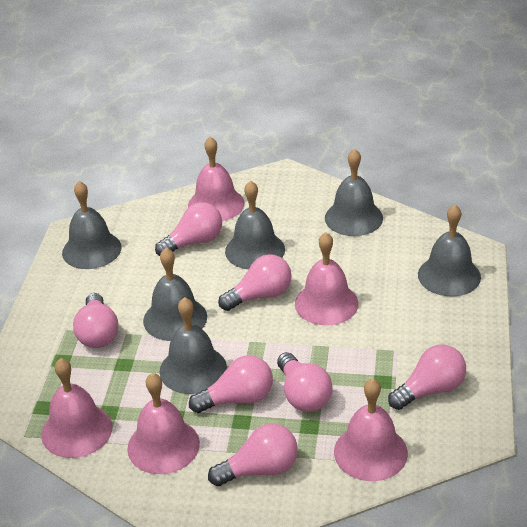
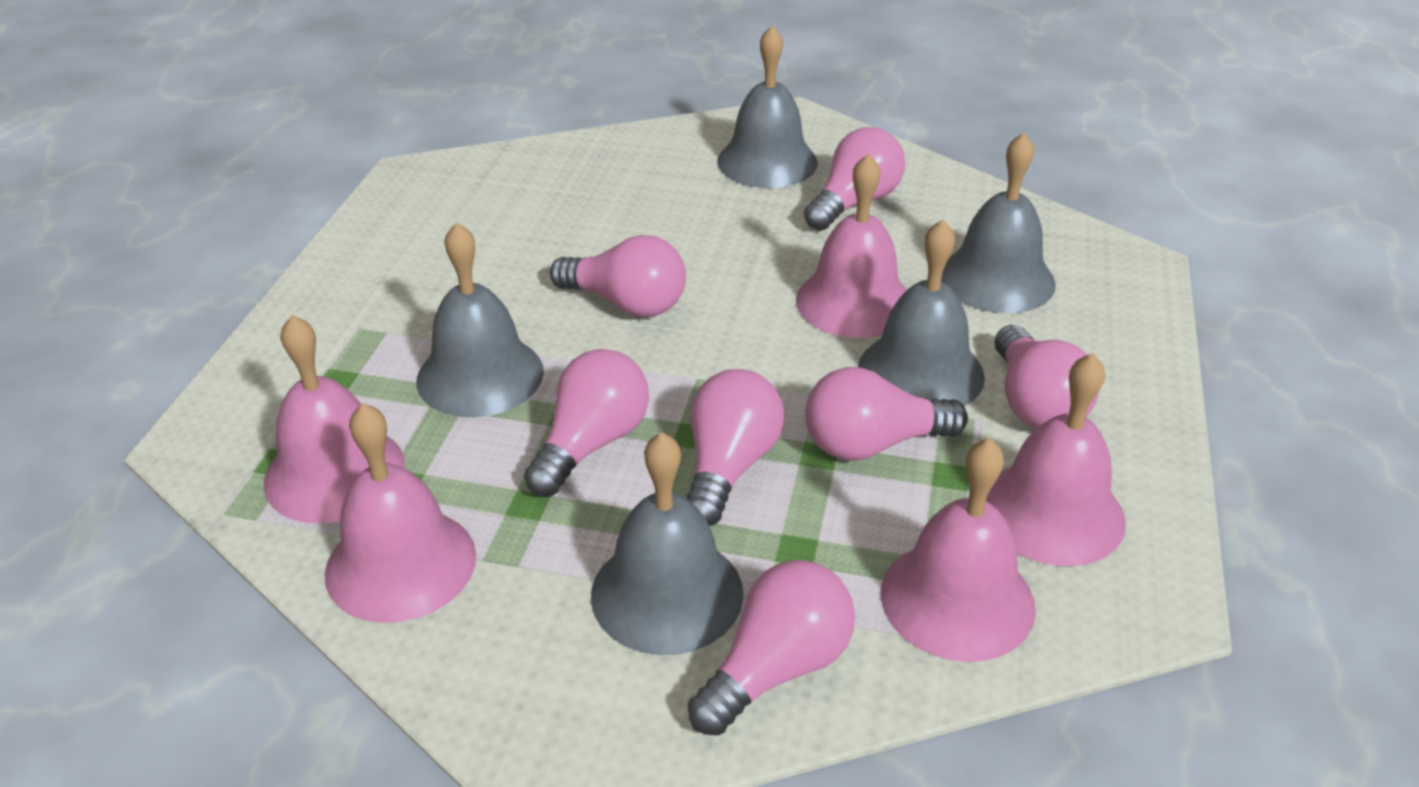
grey bell: [62,181,121,269] [143,248,207,341] [160,297,227,394] [225,181,285,269] [325,149,383,236] [418,205,481,296] = 6 -> [416,222,544,417] [591,432,744,655] [718,26,818,188] [858,219,985,406] [941,132,1056,313] = 5

